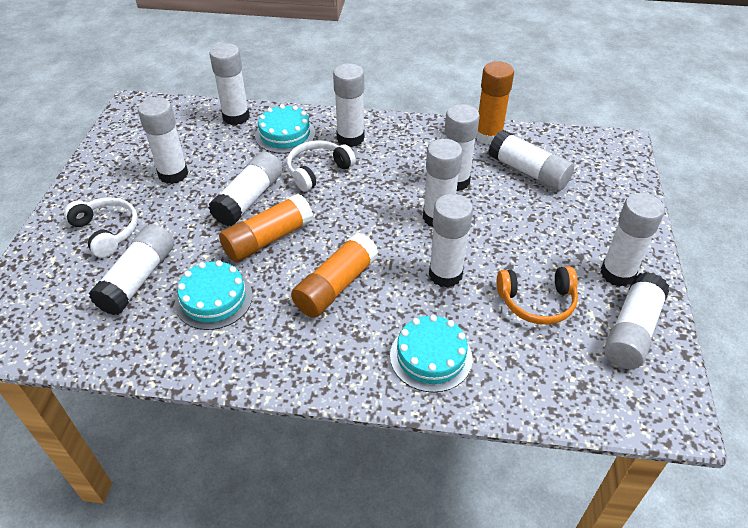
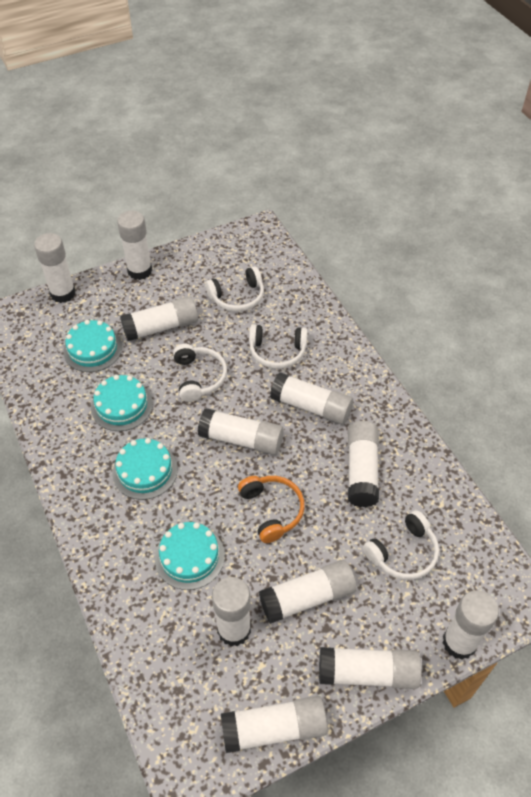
orange glue stick: [219,193,313,262] [291,232,378,318] [475,61,514,145] = 3 -> none = 0
turquoise cake: [175,260,253,330] [255,104,315,154] [390,315,472,393] = 3 -> [63,320,122,372] [91,375,153,431] [112,438,178,500] [155,522,225,590] = 4
white headphones: [64,197,138,258] [287,140,356,192] = 2 -> [173,344,227,402] [205,266,264,312] [249,325,308,369] [363,510,439,580] = 4

